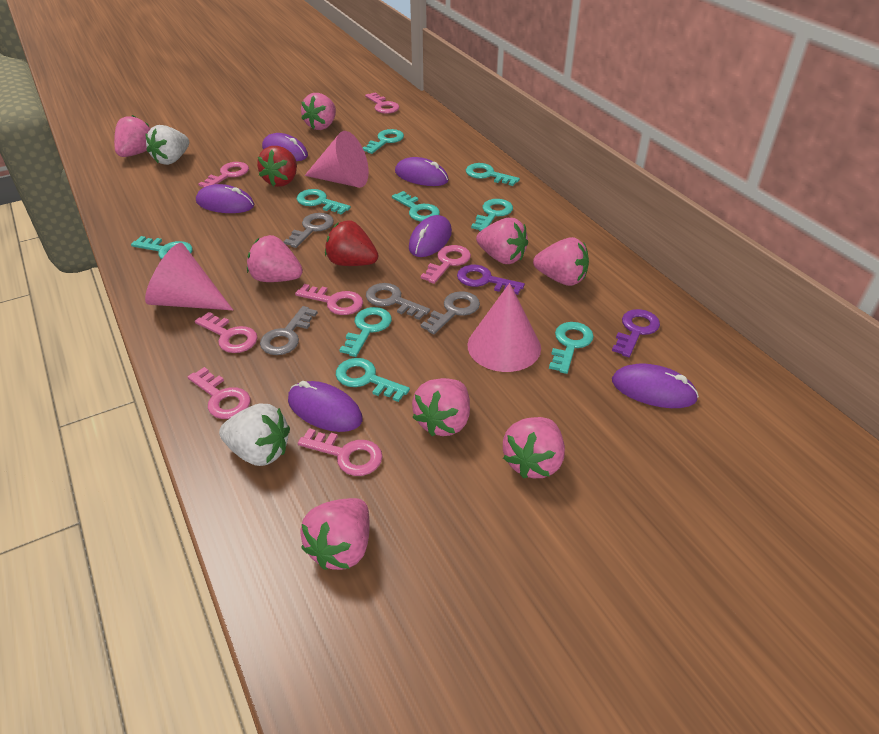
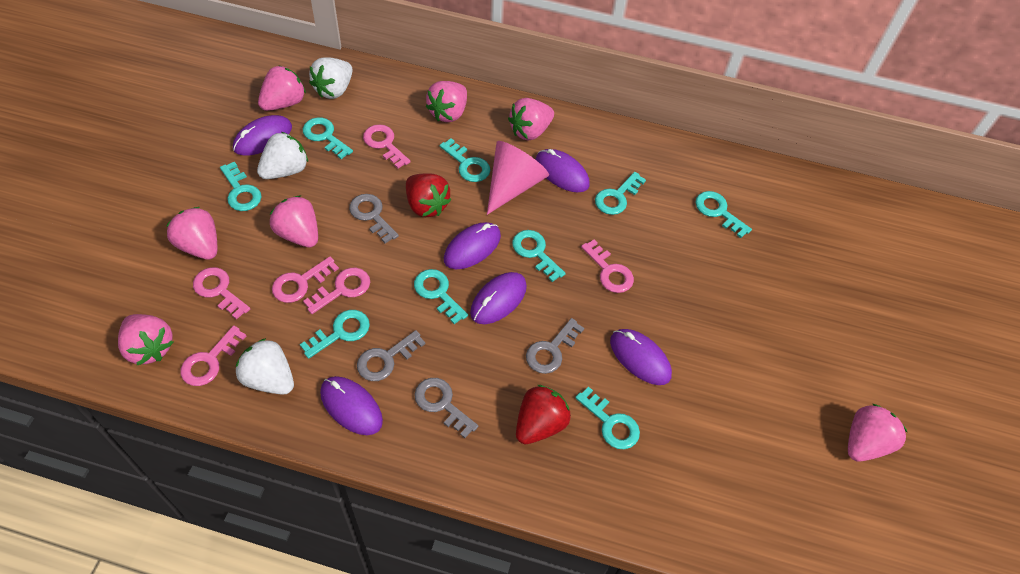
pink cone: [145,243,233,310] [305,131,369,188] [467,283,541,372] = 3 -> [487,141,549,215] = 1
pink key: [188,367,250,419] [195,312,258,353] [198,162,249,187] [295,284,363,315] [298,428,382,476] [365,92,399,114] [421,245,471,284] = 7 -> [180,325,246,386] [193,267,250,320] [272,257,339,303] [303,268,370,314] [363,124,411,169] [581,239,634,293] = 6
pink strawberry: [114,115,150,157] [247,235,303,282] [301,93,336,130] [301,498,370,570] [412,378,470,436] [476,218,528,264] [503,417,565,479] [533,237,589,286] = 8 -> [118,314,174,365] [167,207,217,260] [258,65,306,111] [270,196,318,247] [426,81,467,122] [508,98,554,140] [848,404,908,462] = 7
purple key: [457,265,525,295] [612,309,660,357] = 2 -> none = 0
white strawberry: [146,125,189,165] [219,404,290,466] = 2 -> [236,338,294,395] [257,132,308,179] [309,57,353,99] = 3

